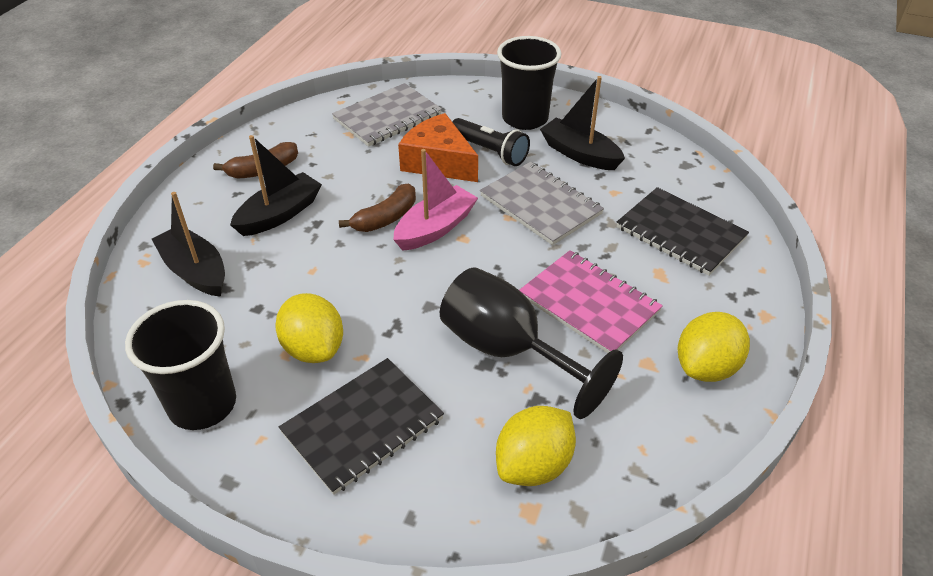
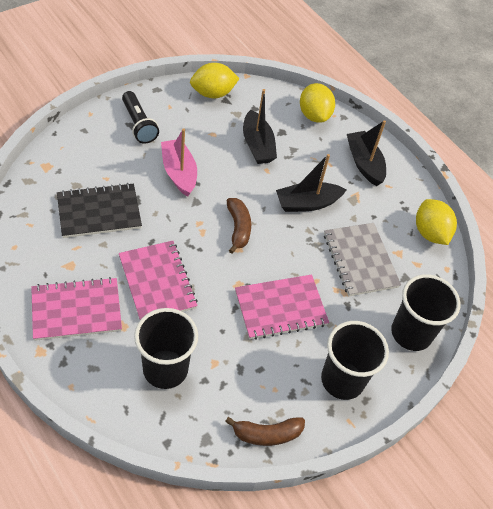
black cup: [125,300,236,430] [497,36,562,130] = 2 -> [134,308,198,389] [321,321,389,400] [391,274,460,351] = 3
black goblet: [440,267,623,419] = 1 -> none = 0
black notebook: [279,358,444,495] [617,187,749,276] = 2 -> [57,183,142,238] = 1
grey notebook: [332,83,442,147] [480,162,604,245] = 2 -> [324,223,401,296] = 1
orange cheese: [398,113,478,182] = 1 -> none = 0
pink notebook: [519,250,663,353] = 1 -> [31,277,122,341] [119,241,198,320] [235,274,329,340] = 3

